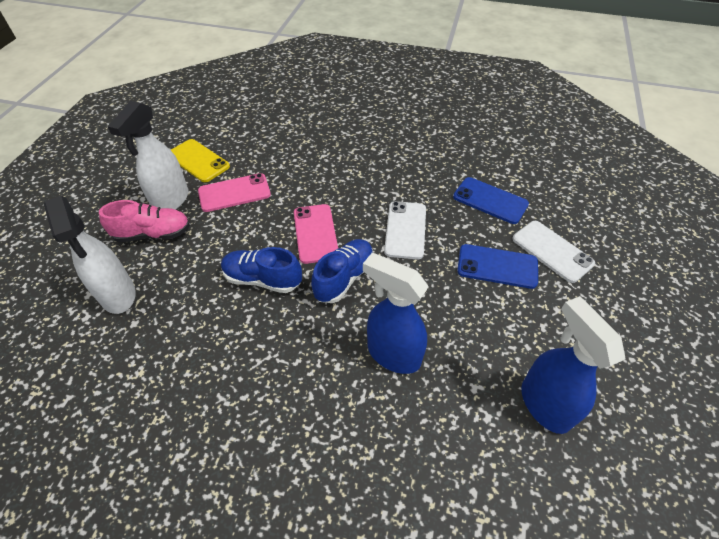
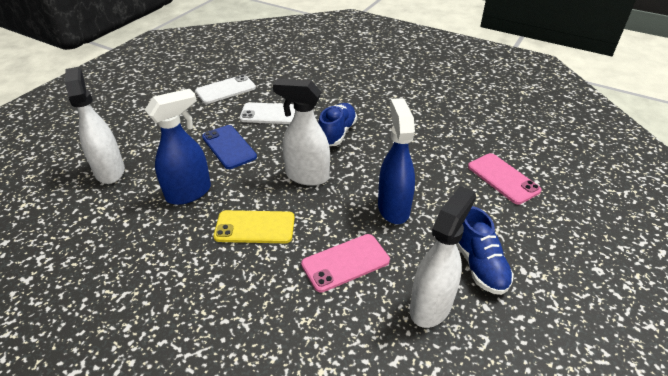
blue phone: [453,177,529,224] [457,244,538,289] = 2 -> [202,125,257,169] = 1
pink shoe: [99,200,190,242] = 1 -> none = 0
white spray bottle: [44,196,136,314] [107,101,188,210] = 2 -> [65,67,125,184] [273,79,330,186] [410,186,476,328] = 3

